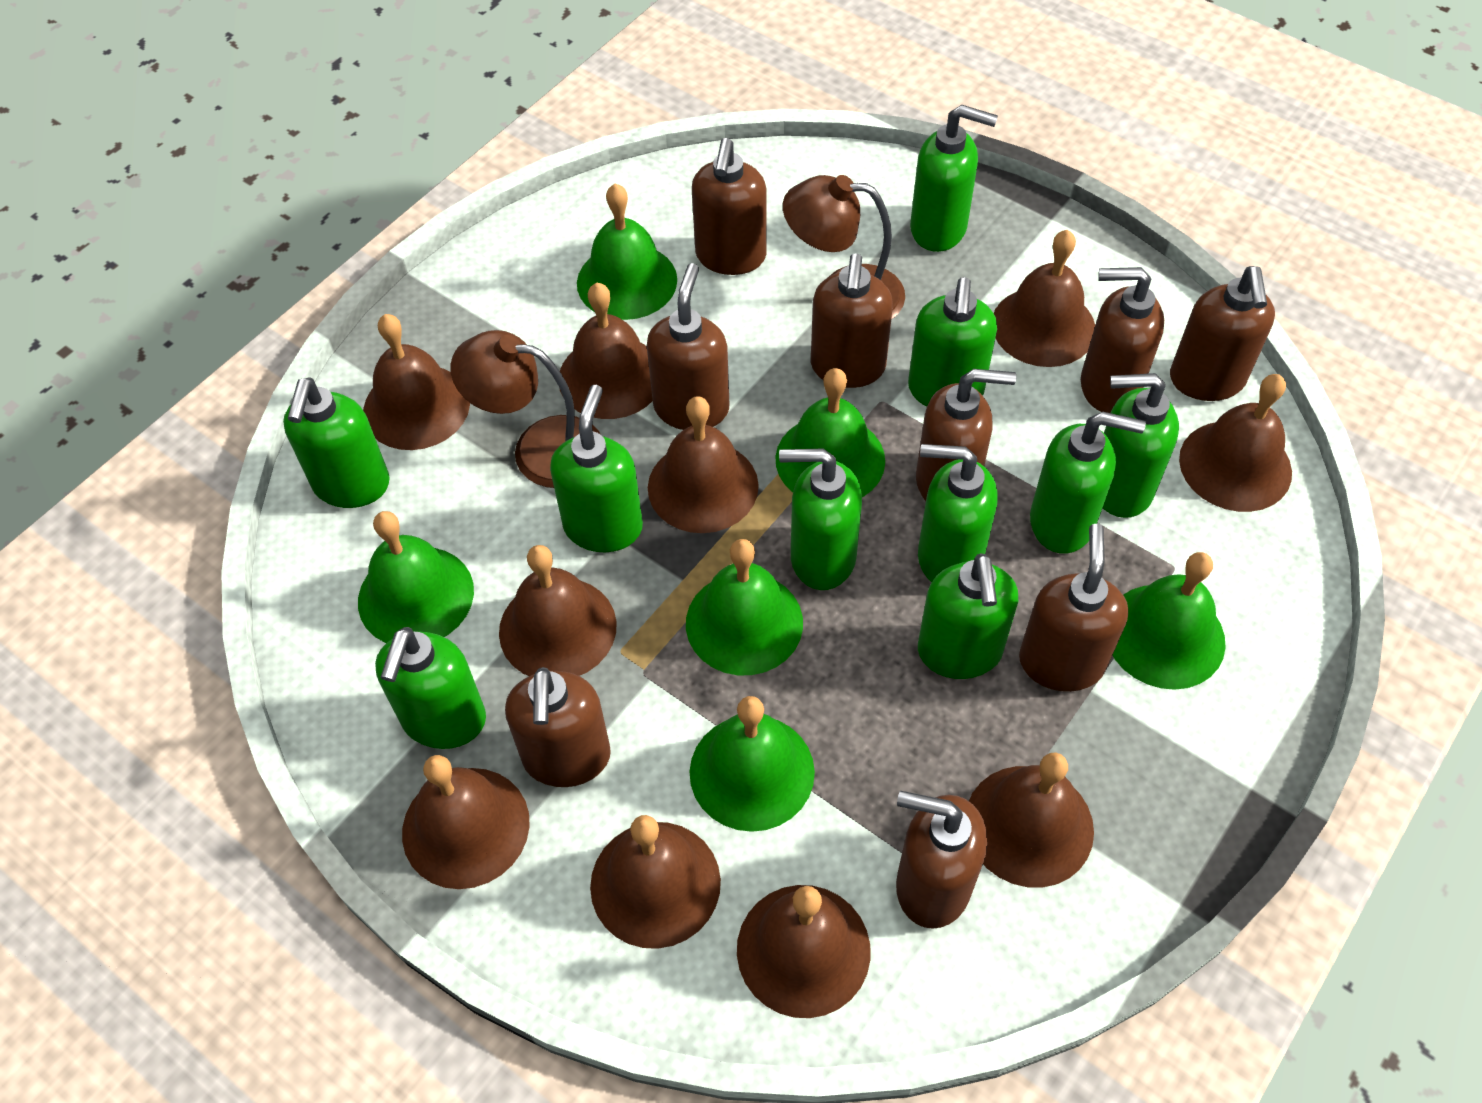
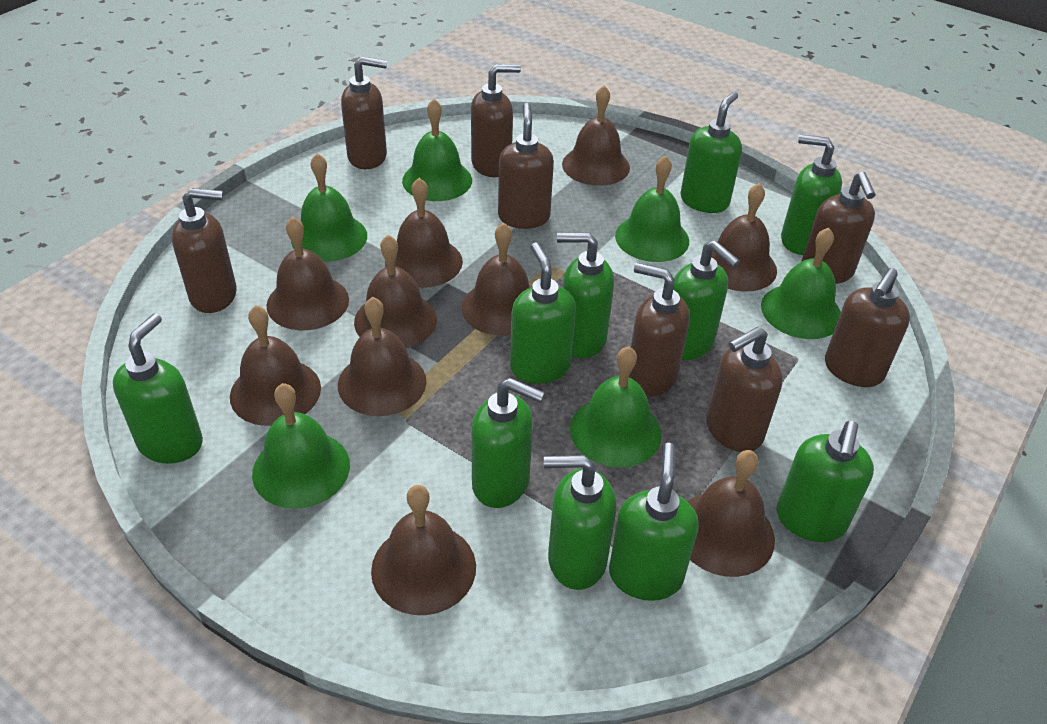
brown lamp: [450,330,600,488] [783,175,905,320] = 2 -> none = 0
brown soap dispenser: [505,667,611,787] [647,263,729,430] [692,138,766,275] [811,253,893,388] [896,791,987,929] [916,369,1016,501] [1019,524,1128,692] [1081,267,1164,413] [1170,266,1275,401] = 9 -> [172,188,237,313] [341,56,387,169] [471,64,521,177] [498,103,554,229] [629,263,690,397] [706,326,783,452] [801,172,876,284] [825,268,910,387] = 8

